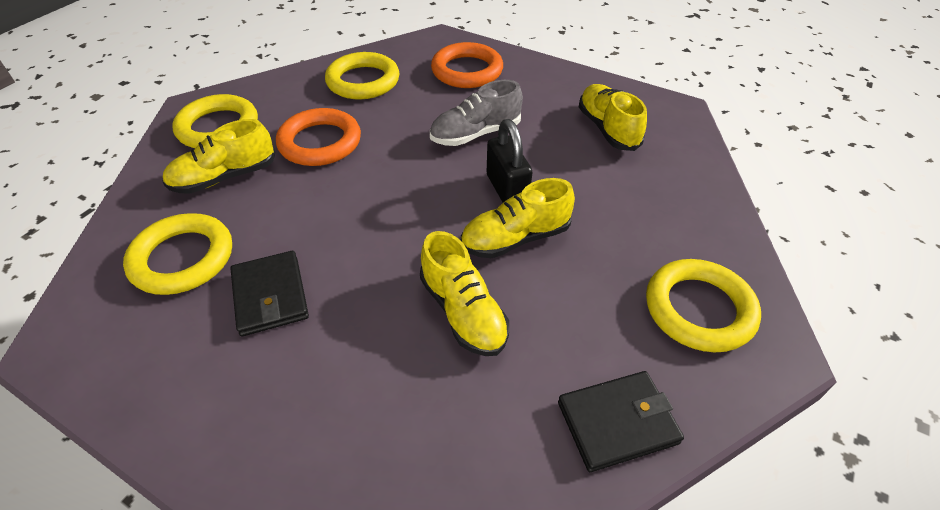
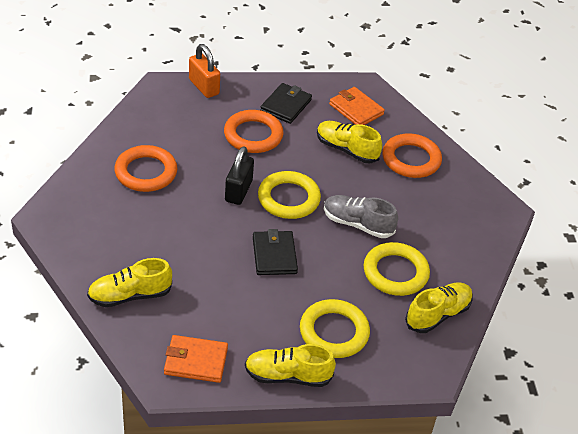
orange padlock: none = 0 -> [189,44,220,98] = 1
orange ring: [276,108,361,166] [431,42,503,88] = 2 -> [114,145,177,192] [224,110,284,153] [383,133,442,178] = 3
orange wallet: none = 0 -> [164,335,228,383] [329,87,385,125] = 2
yellow ring: [123,213,232,295] [172,94,258,148] [325,52,399,99] [646,259,761,352] = 4 -> [258,171,321,219] [300,299,370,358] [364,242,430,296] = 3

